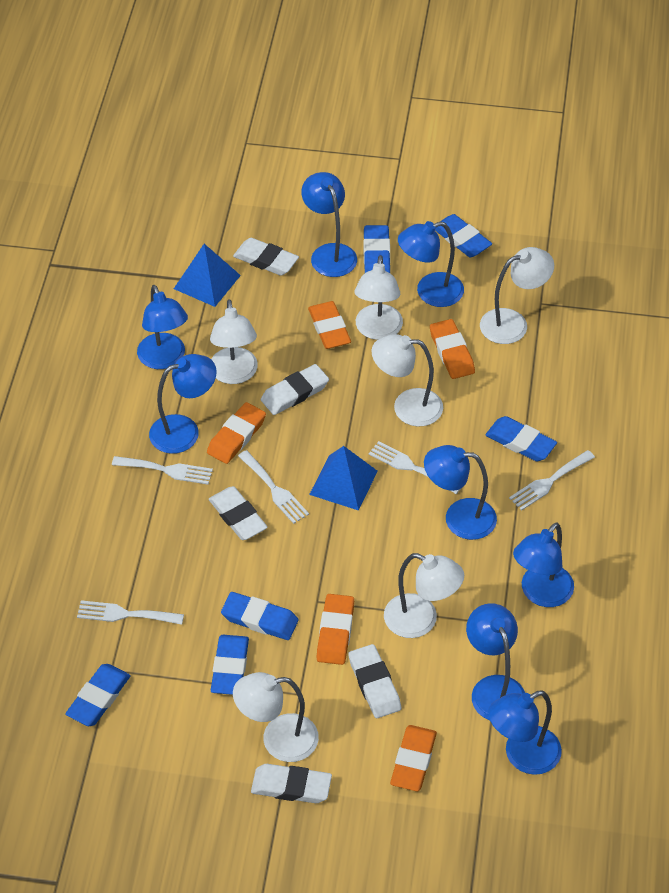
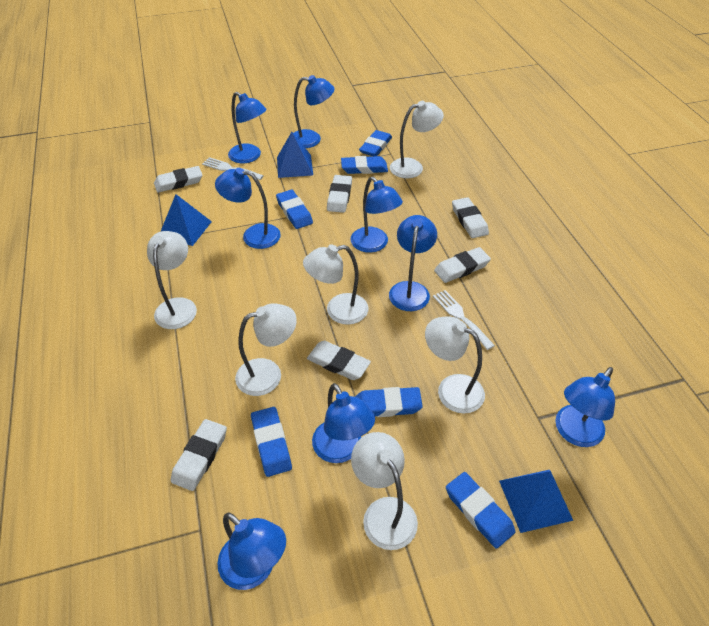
blue pyramid: [174,244,241,307] [309,446,378,511] = 2 -> [161,194,212,246] [277,132,313,178] [499,470,573,533] = 3
orange eraser: [207,402,266,464] [308,301,351,349] [316,594,354,665] [390,725,437,791] [430,319,475,379] = 5 -> none = 0
white eraser: [209,486,268,540] [233,238,299,276] [251,764,332,803] [261,364,329,415] [348,644,401,718] = 5 -> [154,166,203,193] [171,419,227,491] [307,341,371,380] [327,175,352,213] [434,247,491,283] [452,197,489,238] = 6
white fork: [77,600,184,625] [112,456,213,485] [238,450,309,524] [369,441,460,494] [509,450,595,511] = 5 -> [202,157,264,180] [433,290,495,350] = 2

